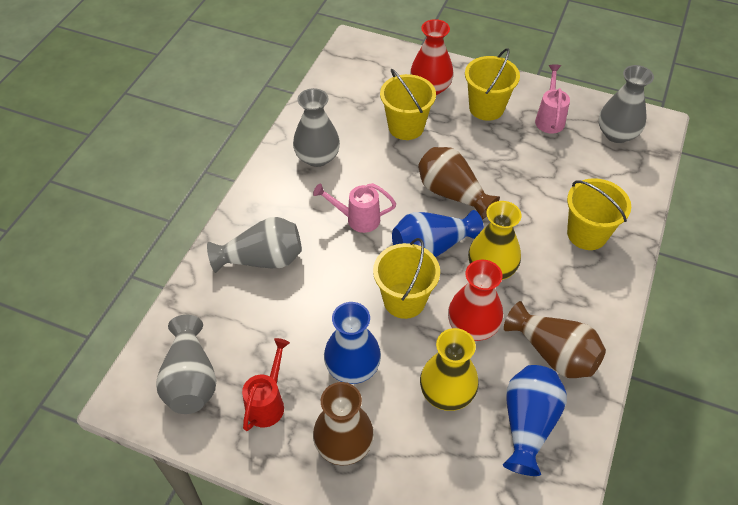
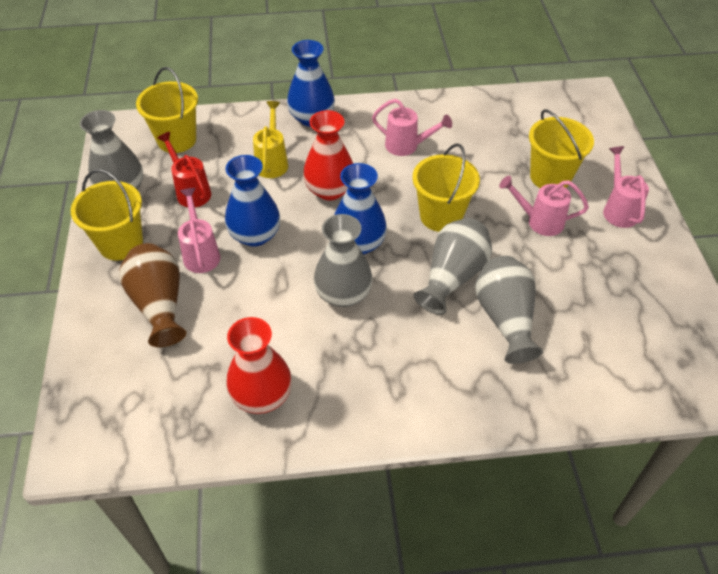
brown vase: [313,382,374,466] [418,147,500,220] [504,301,606,378] = 3 -> [119,243,187,347] = 1
pink watering can: [313,183,396,233] [535,64,570,134] = 2 -> [178,188,220,273] [372,99,452,156] [499,176,589,236] [603,146,649,228] = 4
yellow vase: [420,328,479,411] [468,201,522,280] = 2 -> none = 0
yellow watering can: none = 0 -> [253,101,288,178] = 1

